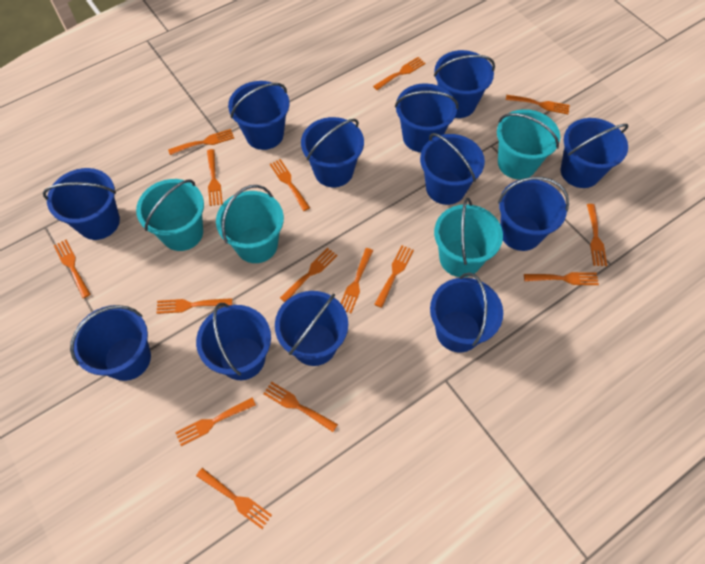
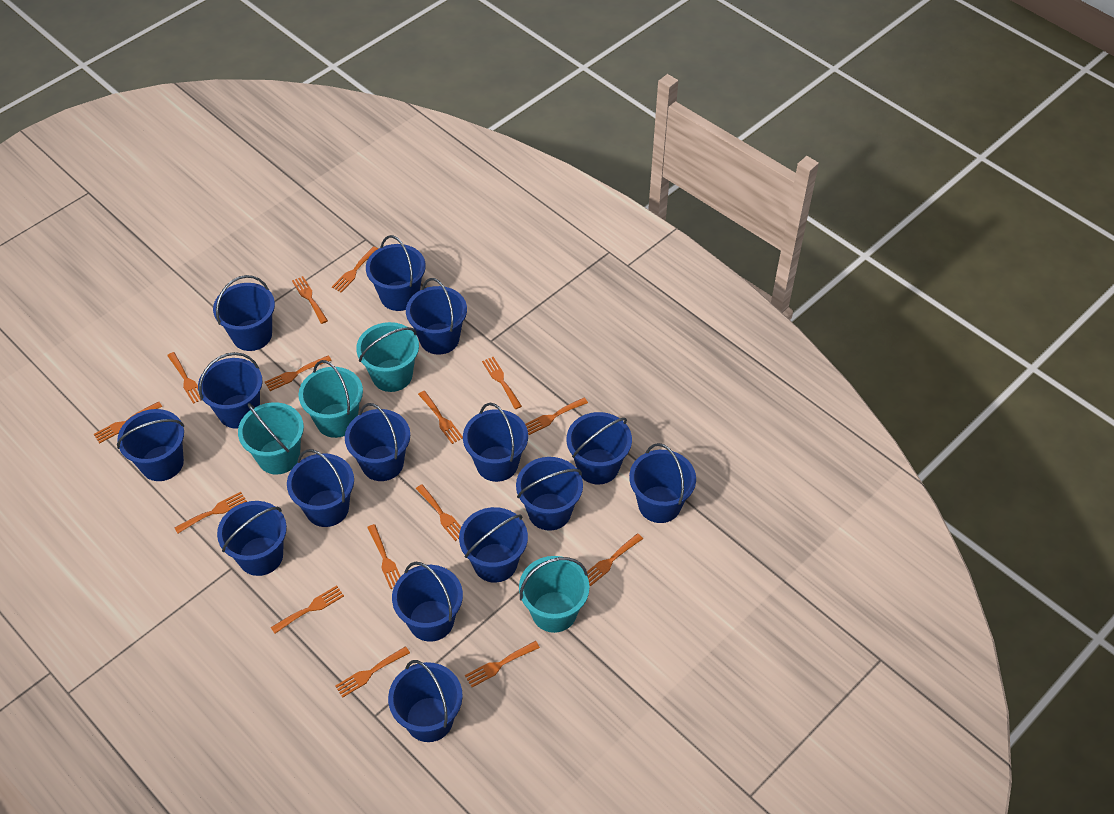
blue bucket: [43,168,120,240] [70,305,151,381] [196,303,271,380] [228,81,289,150] [275,291,348,366] [301,117,364,187] [395,83,458,152] [420,133,485,205] [430,272,503,352] [434,50,495,118] [498,177,569,251] [560,118,629,188] = 12 -> [117,409,184,481] [198,352,263,429] [213,275,275,351] [217,501,287,576] [287,449,354,527] [345,403,410,481] [366,235,426,311] [388,660,463,742] [392,562,463,642] [406,278,467,355] [459,507,528,583] [463,403,528,482] [516,457,583,531] [567,412,632,484] [629,443,696,523] = 15

